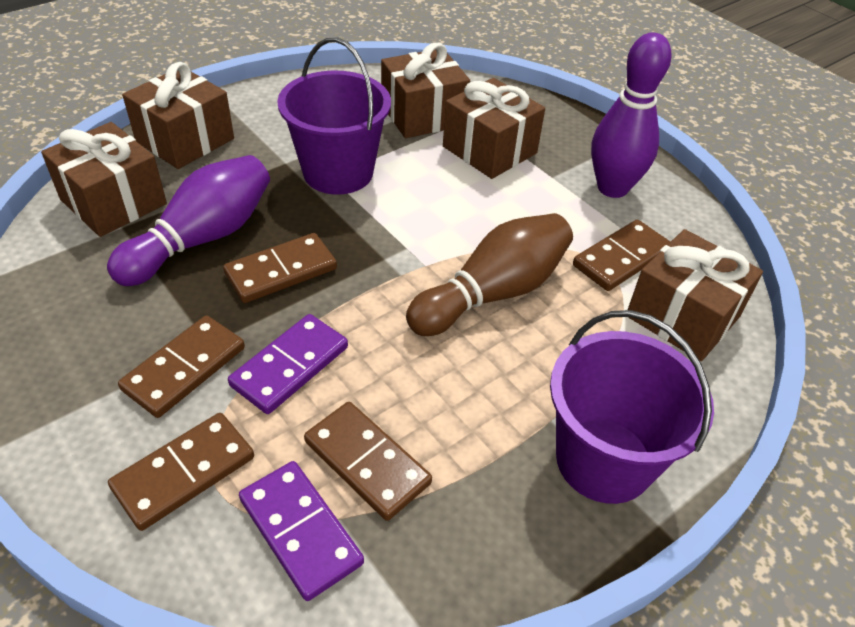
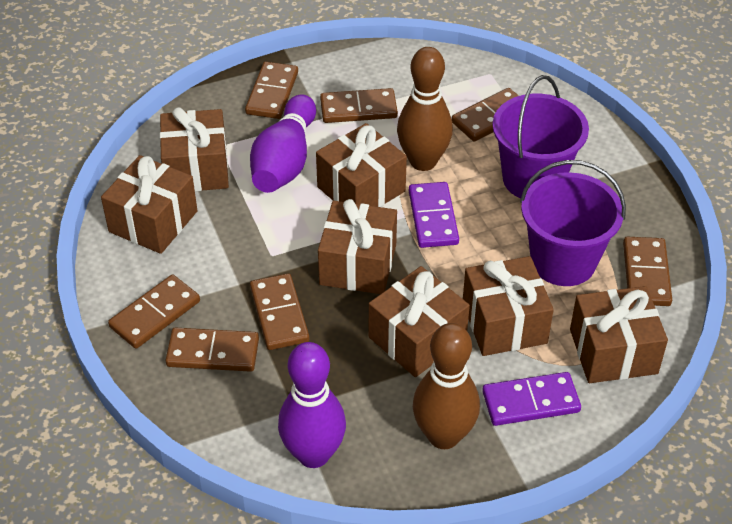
brown bowling pin: [406,213,573,336] = 1 -> [397,47,453,171] [413,323,480,449] = 2
brown domino: [108,413,254,531] [118,315,245,418] [223,233,337,303] [304,402,432,521] [573,220,671,291] = 5 -> [108,275,200,349] [165,328,259,372] [245,62,298,119] [250,273,309,350] [320,88,398,123] [452,88,519,142] [623,237,672,306] = 7
brown gift: [41,122,167,237] [122,62,234,169] [381,43,470,138] [443,78,545,179] [628,229,763,361] = 5 -> [101,155,198,254] [160,107,229,192] [316,123,407,207] [318,199,397,294] [369,266,470,377] [463,256,554,356] [570,286,668,383] = 7

